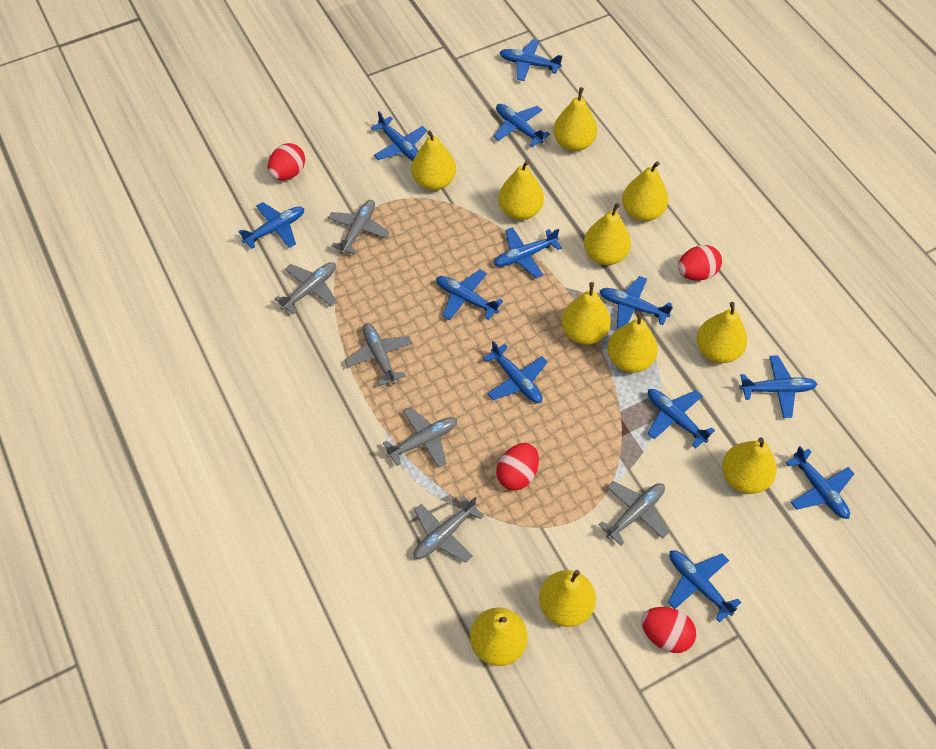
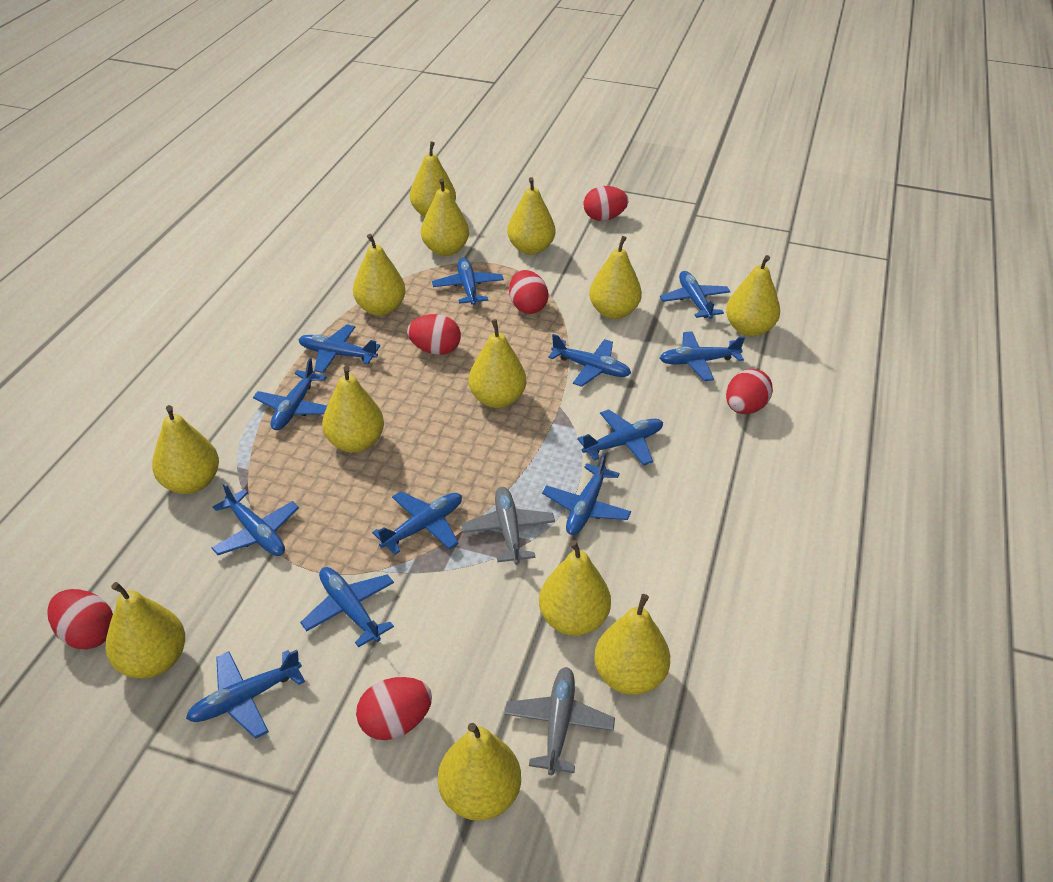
grey plane: [275,262,337,314] [328,200,390,255] [345,323,412,386] [383,407,457,468] [413,495,484,562] [599,481,669,546] = 6 -> [462,487,555,565] [504,667,615,775] = 2
red egg: [268,143,305,180] [496,443,539,490] [641,607,696,653] [678,245,722,281] = 4 -> [47,589,113,650] [356,677,432,740] [407,314,461,355] [509,270,549,314] [583,186,628,221] [726,369,773,414] = 6
yellow pear: [412,130,456,190] [470,608,528,666] [498,160,544,220] [539,570,596,627] [553,87,597,151] [561,282,611,344] [584,203,631,265] [608,311,658,373] [622,161,668,221] [697,302,747,363] [722,437,777,494] = 11 -> [105,582,185,679] [152,405,219,494] [322,366,384,453] [353,234,406,316] [410,141,456,217] [421,178,469,256] [438,723,521,821] [469,319,526,408] [507,177,555,255] [539,540,611,636] [589,236,642,319] [594,594,670,695] [726,255,780,337] = 13

